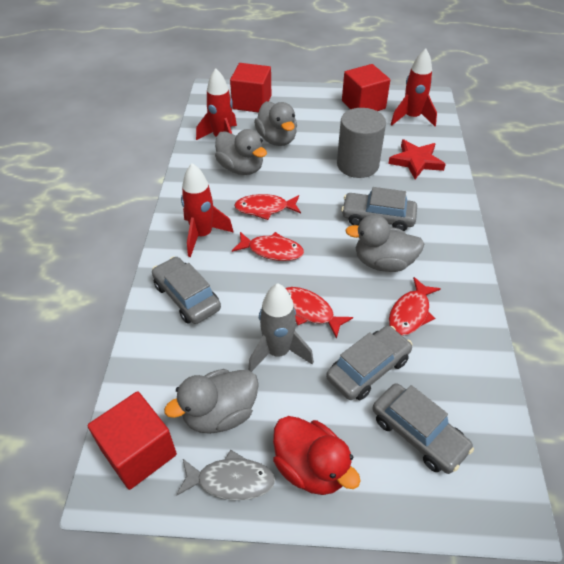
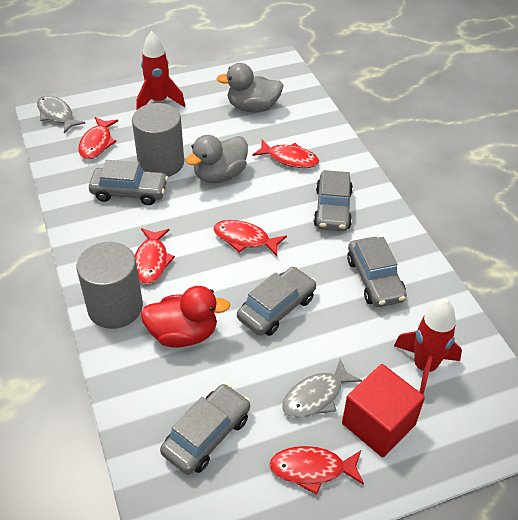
grey car: [152,256,221,324] [326,326,412,400] [341,187,417,231] [373,383,474,474] = 4 -> [89,160,168,205] [160,384,250,475] [237,267,317,336] [313,170,353,231] [347,237,407,307] = 5
grey cylinder: [337,108,386,178] = 1 -> [76,242,143,329] [132,103,184,177] = 2
grey duck: [164,369,259,434] [215,129,267,175] [254,101,297,146] [345,215,424,272] = 4 -> [186,135,248,183] [217,63,284,112] = 2
grey fish: [177,450,275,500] = 1 -> [37,96,85,133] [282,359,362,418] = 2
grey rocket: [248,283,314,372] = 1 -> none = 0
red cube: [88,391,177,490] [230,63,271,113] [342,64,390,111] = 3 -> [342,364,425,457] = 1
red fish: [232,232,304,261] [234,194,301,220] [286,287,353,339] [389,277,441,336] = 4 -> [78,117,118,159] [135,228,175,284] [213,220,287,256] [252,140,319,168] [269,446,364,495] = 5
red rocket: [181,163,234,257] [196,68,237,140] [391,49,437,126] = 3 -> [136,31,185,110] [394,299,462,394] = 2
red star: [388,139,446,179] = 1 -> none = 0

